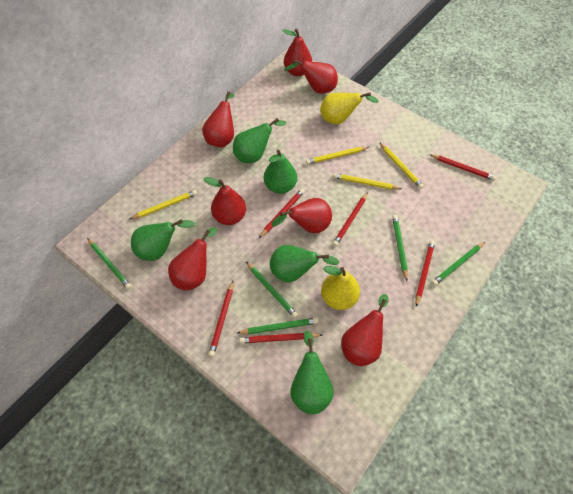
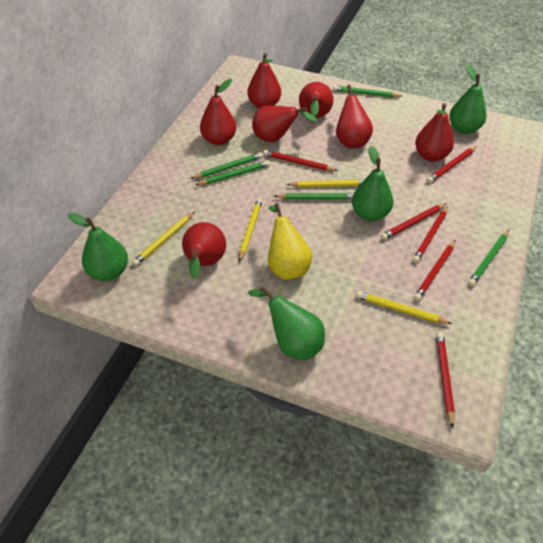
green pear: [131,219,195,261] [233,118,287,163] [264,150,297,194] [270,245,340,282] [290,331,334,414] = 5 -> [68,213,128,281] [248,286,325,360] [352,146,393,221] [449,65,487,134] = 4
yellow pear: [320,92,379,124] [321,266,360,310] = 2 -> [268,203,312,280] = 1

